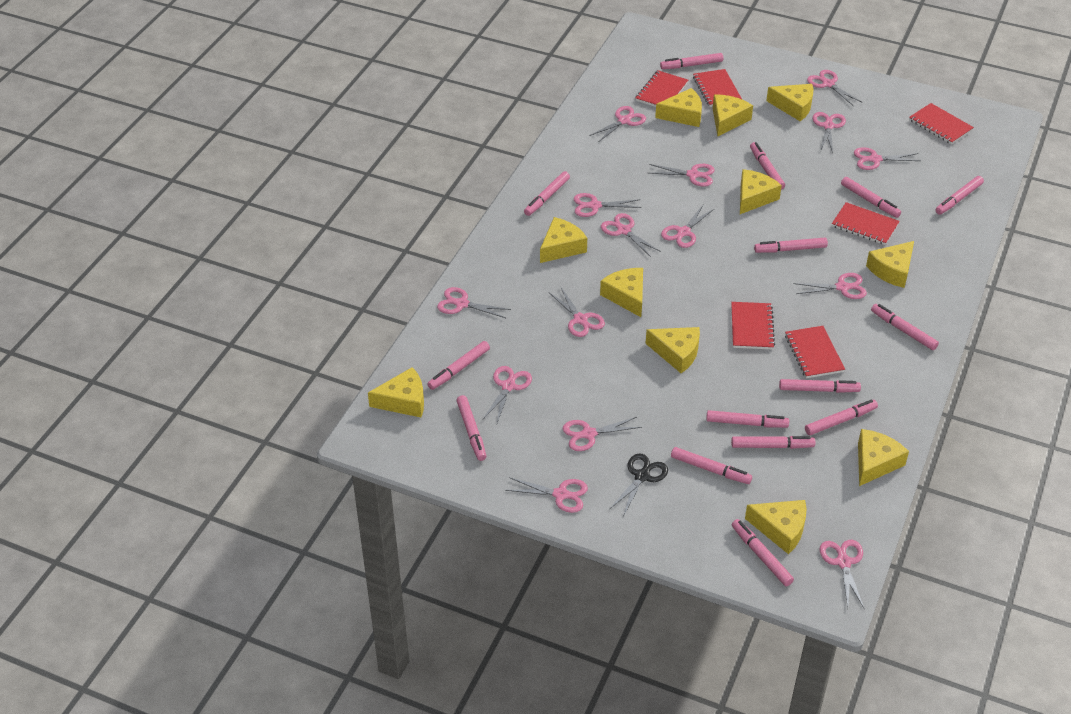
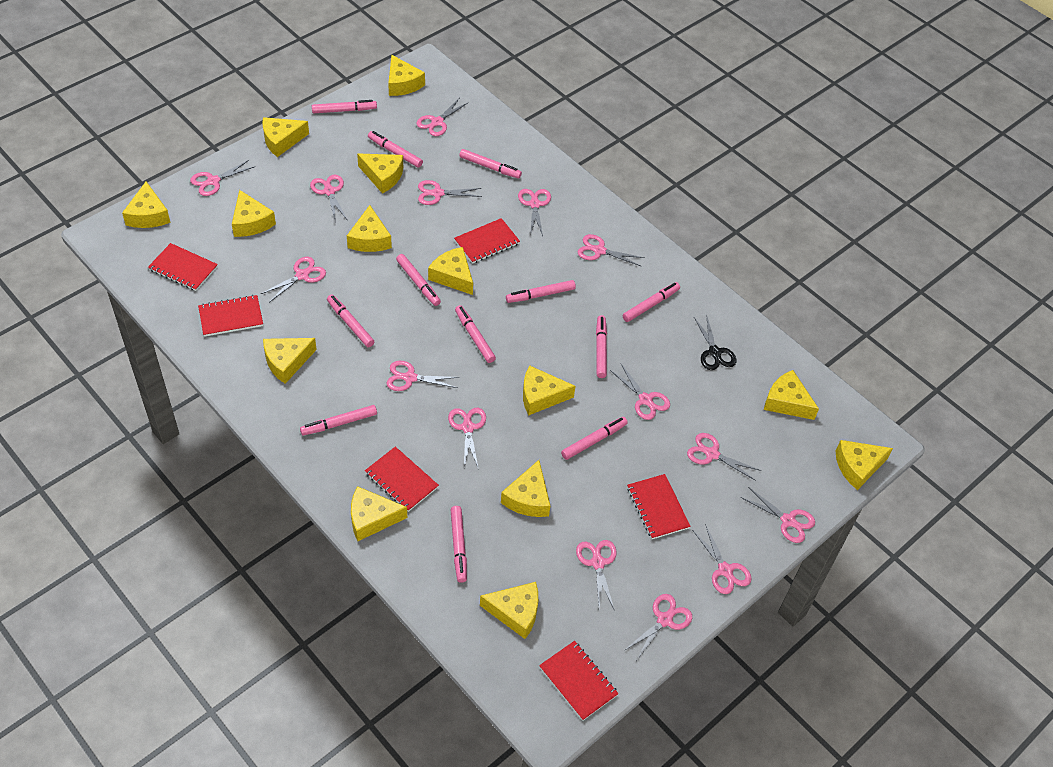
pink marker: [427,341,490,390] [456,395,486,461] [524,171,570,216] [660,53,723,69] [671,447,752,484] [706,410,789,428] [731,436,816,449] [732,519,794,586] [750,142,785,190] [754,238,828,253] [779,379,861,393] [805,400,878,435] [841,177,901,218] [871,304,939,350] [935,176,984,215] = 15 -> [300,405,377,435] [312,100,377,113] [327,295,374,347] [368,131,423,168] [396,254,441,306] [450,506,467,583] [455,305,496,363] [459,149,522,179] [506,280,576,303] [561,417,628,460] [596,315,607,378] [623,282,680,322] = 12
yellow cheese: [368,367,424,417] [540,217,587,263] [600,268,643,317] [645,327,700,373] [655,88,702,127] [712,94,753,136] [740,169,782,214] [745,500,806,554] [766,84,813,121] [858,429,909,486] [866,241,914,288] = 11 -> [122,182,170,228] [232,190,276,237] [262,117,309,157] [263,338,317,384] [347,205,392,252] [351,486,407,541] [357,154,403,194] [388,55,425,96] [428,247,473,295] [480,582,538,639] [501,460,550,517] [523,365,575,415] [764,370,819,420] [835,440,893,490] = 14

